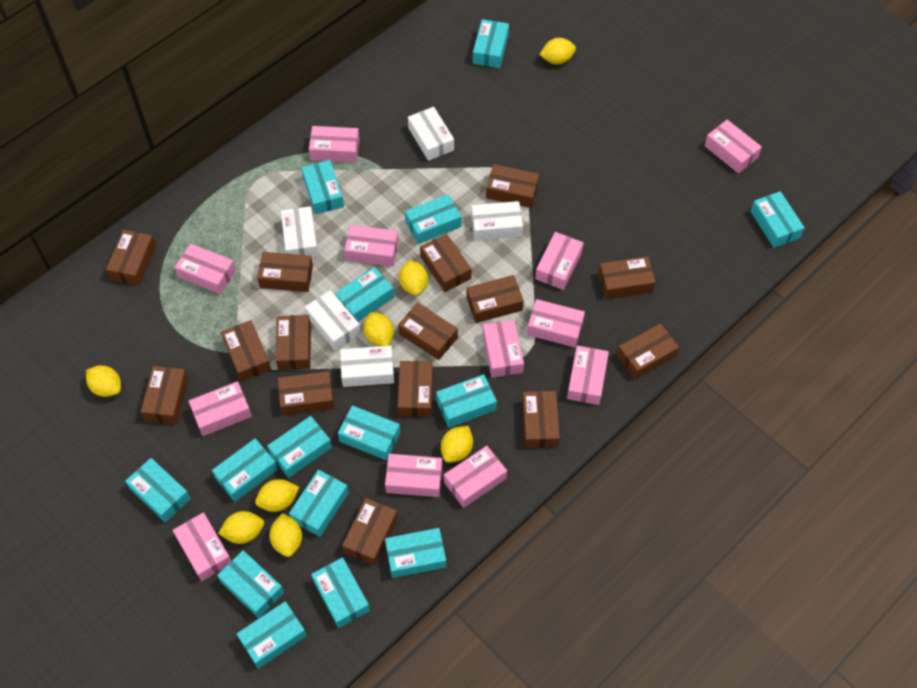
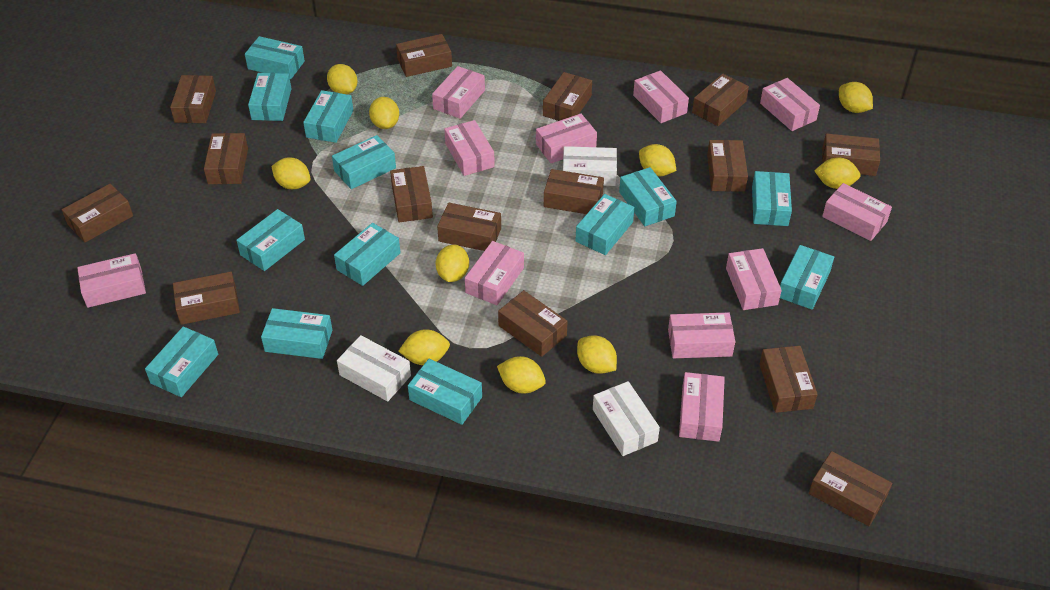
pink box: [173,512,231,581] [175,244,236,294] [189,381,252,436] [309,126,360,163] [344,225,399,266] [385,454,442,497] [444,446,507,508] [482,320,524,378] [527,299,585,347] [535,232,584,290] [567,346,609,405] [704,120,762,174] = 12 -> [77,253,146,308] [432,66,485,119] [444,120,495,176] [465,241,524,305] [536,114,597,163] [633,70,689,123] [668,312,735,358] [679,372,725,442] [726,248,782,310] [760,78,820,131] [822,183,892,241] = 11
turquoise box: [125,458,191,523] [212,438,278,502] [217,550,284,618] [237,601,307,669] [267,416,332,478] [289,470,349,537] [301,160,344,215] [311,557,370,628] [335,267,394,322] [338,405,401,460] [385,528,446,578] [405,194,461,244] [436,374,497,428] [473,19,509,68] [750,191,805,248] = 15 -> [145,326,218,397] [236,209,305,271] [245,36,305,79] [248,73,291,121] [261,308,332,359] [303,90,353,143] [332,135,396,189] [334,223,401,286] [408,359,482,425] [575,194,635,255] [619,167,677,226] [752,171,792,226] [780,245,834,310] = 13
white box: [281,206,318,257] [305,290,361,351] [340,346,394,387] [408,107,454,161] [471,201,523,241] = 5 -> [337,335,411,402] [563,146,617,186] [593,381,660,456] = 3
yellow lemon: [86,365,121,397] [218,511,264,544] [255,479,299,512] [269,513,302,557] [363,312,394,346] [399,260,428,296] [441,426,473,463] [540,38,576,65] = 8 -> [271,158,310,189] [327,64,357,94] [369,97,399,129] [399,329,450,365] [436,245,469,282] [497,356,546,394] [577,336,617,374] [639,144,676,176] [814,157,861,189] [839,82,873,113] = 10

